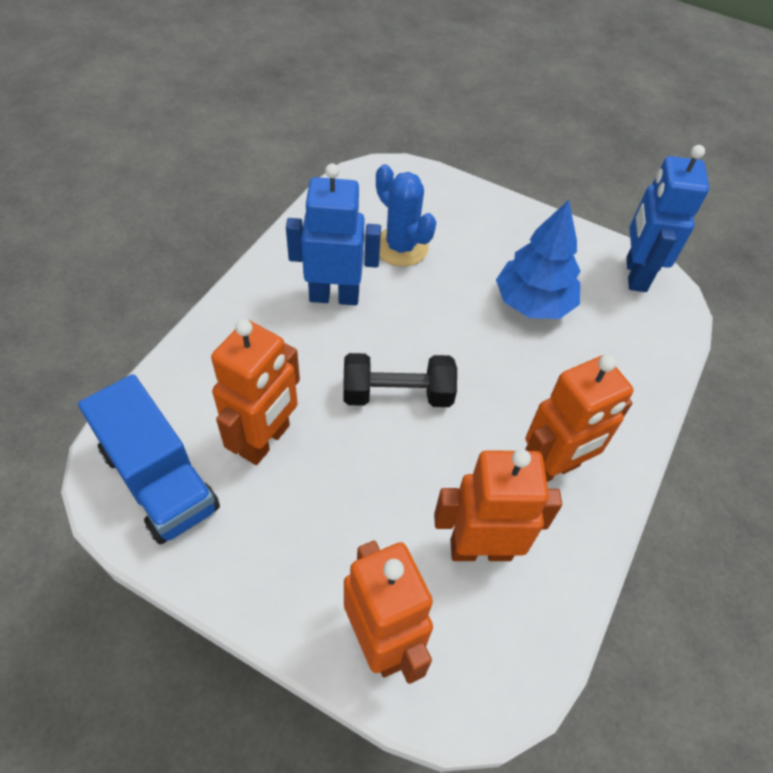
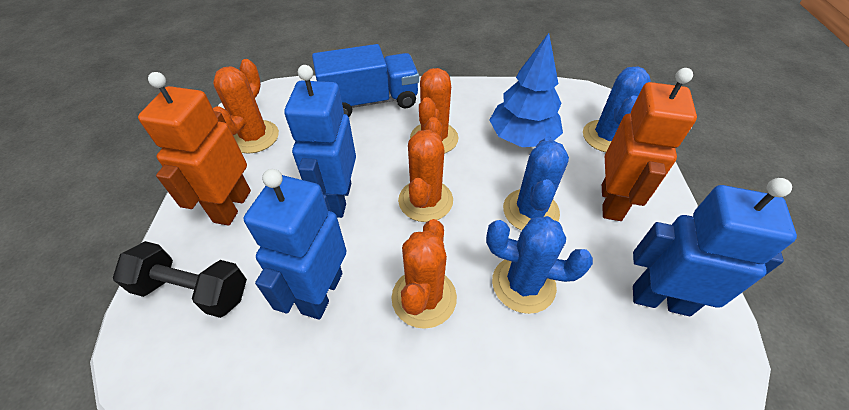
blue cactus: [376,164,436,266] = 1 -> [486,216,593,314] [503,137,569,231] [583,67,651,152] = 3
blue robot: [286,164,381,305] [626,145,709,292] = 2 -> [244,169,347,320] [284,65,356,218] [633,178,797,316] = 3
orange cactus: none = 0 -> [213,59,279,154] [392,219,457,329] [398,117,453,222] [410,68,459,154] = 4
orange robot: [211,319,300,465] [344,541,433,684] [434,449,562,561] [525,355,634,482] = 4 -> [138,72,251,226] [602,68,697,221] = 2

